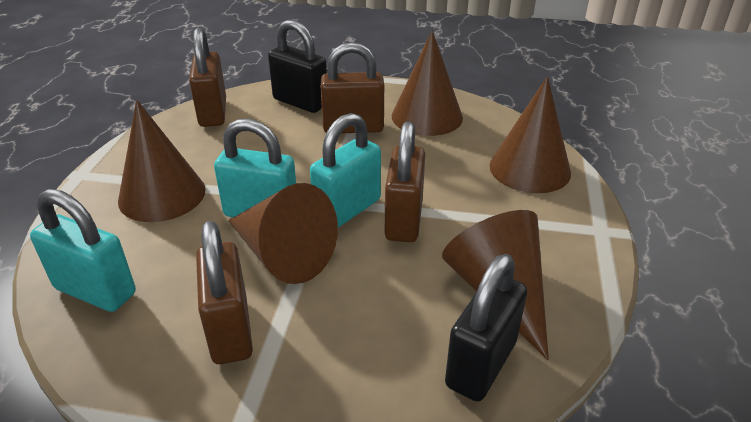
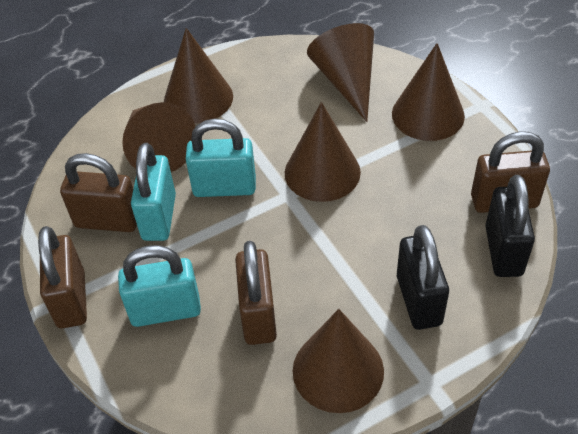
brown cone: [118,100,206,222] [228,183,338,284] [392,30,463,136] [442,210,549,360] [490,76,571,193] = 5 -> [122,102,195,172] [164,28,233,123] [285,102,361,202] [293,309,384,413] [307,23,374,122] [392,43,465,141] = 6

